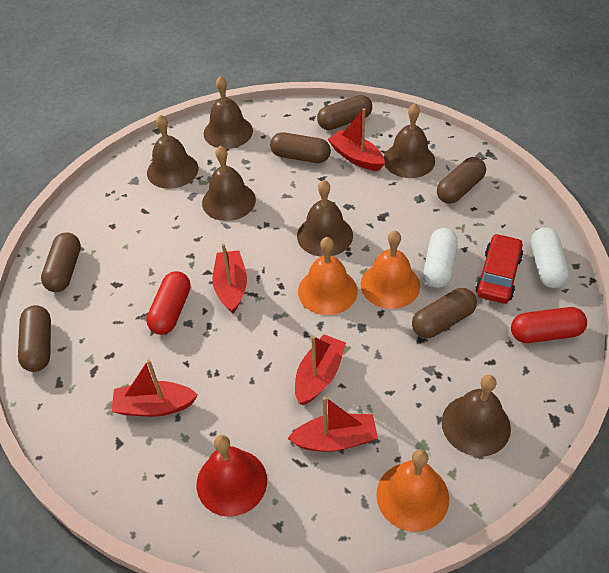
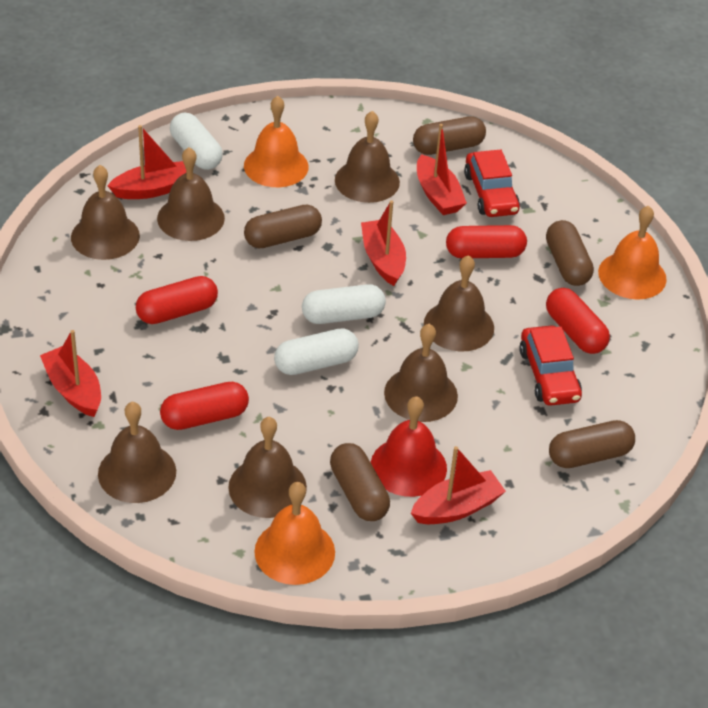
brown bell: [147,115,199,189] [202,146,256,221] [204,76,253,149] [297,180,353,257] [384,103,435,178] [442,375,511,457] = 6 -> [71,165,140,260] [98,402,176,503] [157,147,225,241] [228,417,307,518] [335,111,400,203] [384,324,458,422] [424,255,494,351] = 7
brown capsule: [18,305,51,372] [41,233,81,292] [270,132,331,163] [317,95,372,130] [412,288,477,338] [437,157,486,204] = 6 -> [244,205,322,248] [330,443,390,521] [413,116,486,155] [546,220,594,286] [549,420,635,468] = 5
red capsule: [146,271,191,335] [511,307,587,343] = 2 -> [136,276,218,324] [160,382,249,430] [446,225,527,258] [546,288,610,354] = 4
red car: [475,233,523,303] = 1 -> [464,150,520,217] [519,325,582,406] = 2
white capsule: [424,228,458,288] [531,227,569,288] = 2 -> [170,112,223,170] [274,328,359,375] [302,284,386,324] = 3

